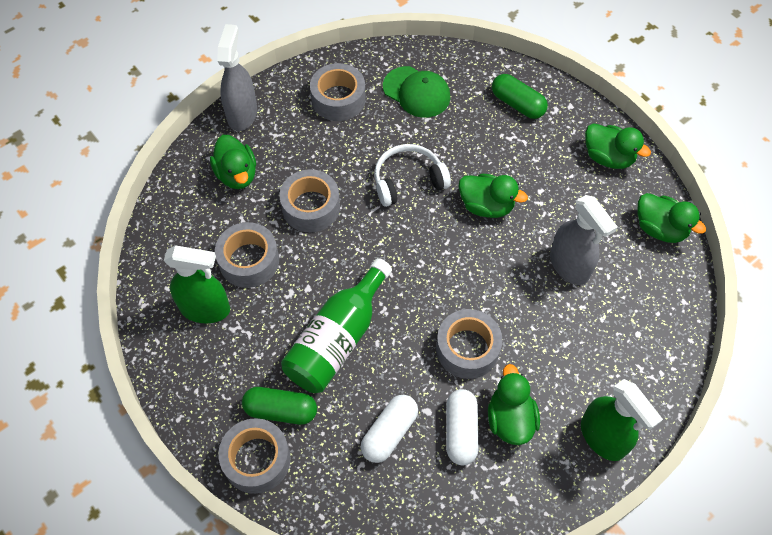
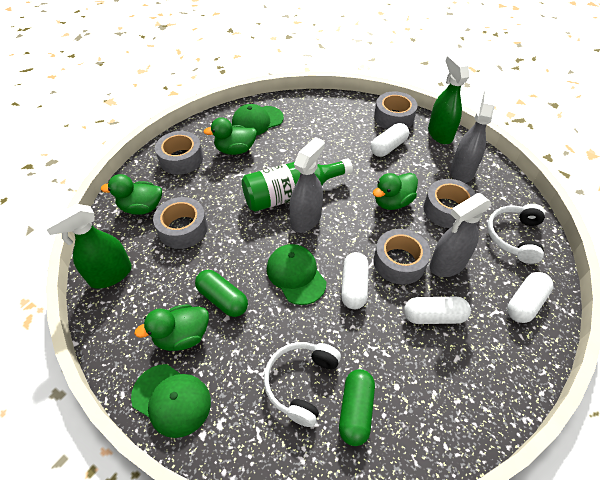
green cap: [383,66,450,118] = 1 -> [131,364,211,438] [232,104,284,135] [267,244,326,305] = 3
green duck: [210,135,256,189] [458,174,528,218] [488,364,540,445] [585,123,651,169] [638,193,706,243] = 5 -> [101,174,162,215] [134,304,209,351] [203,117,257,155] [373,173,418,210] = 4
grey spray bottle: [217,24,257,131] [550,195,617,285] = 2 -> [290,137,325,233] [430,193,492,277] [451,90,496,183] = 3
white capsule: [361,395,418,463] [446,389,478,465] = 2 -> [341,252,369,309] [371,123,409,157] [404,297,471,324] [507,272,553,323] = 4
white headphones: [374,144,451,207] = 1 -> [264,342,341,427] [487,204,545,264] = 2

